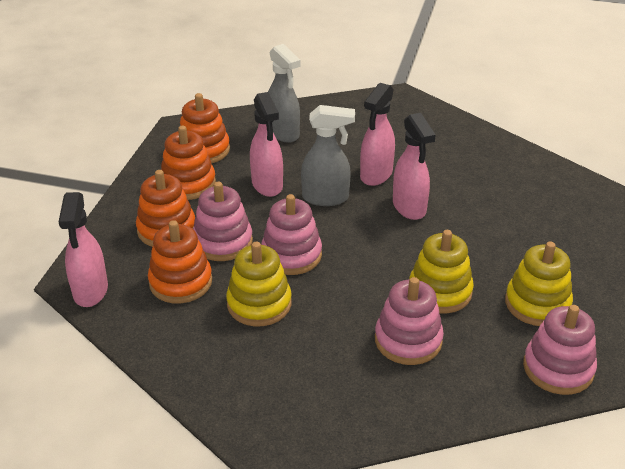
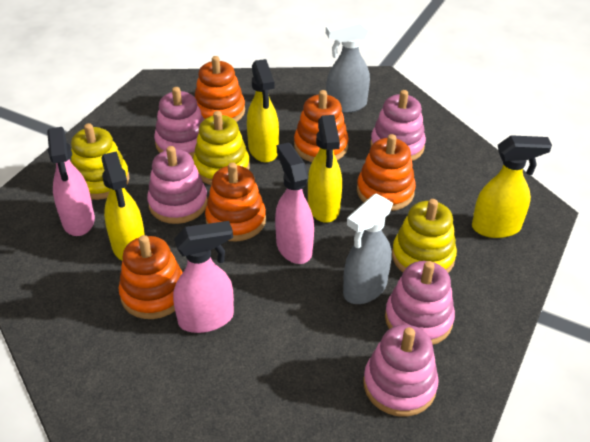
orange stacking toy: [136,170,195,247] [148,220,212,303] [161,125,216,200] [180,93,230,164] = 4 -> [118,235,183,319] [195,56,245,122] [205,162,266,241] [294,90,349,162] [357,134,416,211] = 5
pink spray bottle: [59,192,108,307] [250,92,283,197] [360,83,395,186] [393,113,436,220] = 4 -> [47,127,95,236] [173,221,234,333] [275,142,314,264] = 3
pink stacking toy: [193,182,253,261] [261,194,322,275] [375,277,444,365] [523,305,597,395] = 4 -> [147,146,208,224] [154,87,204,158] [363,325,439,417] [370,90,426,161] [385,261,455,345] = 5
yellow spray bottle: none = 0 -> [101,151,145,261] [247,59,279,163] [308,115,342,223] [472,135,552,238] = 4

